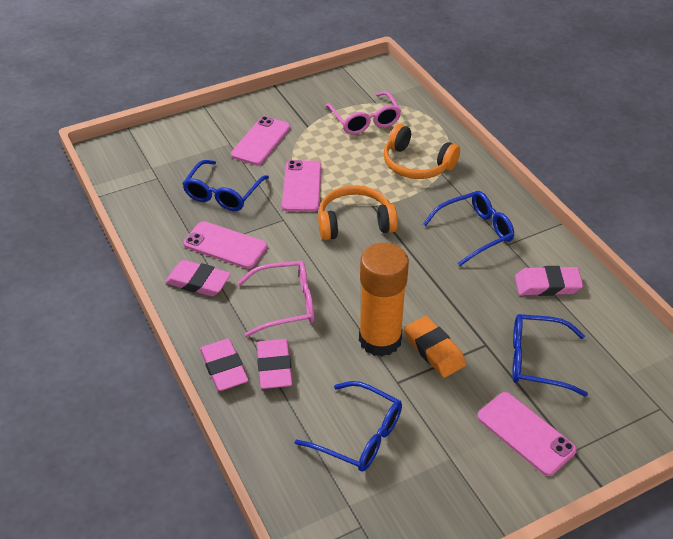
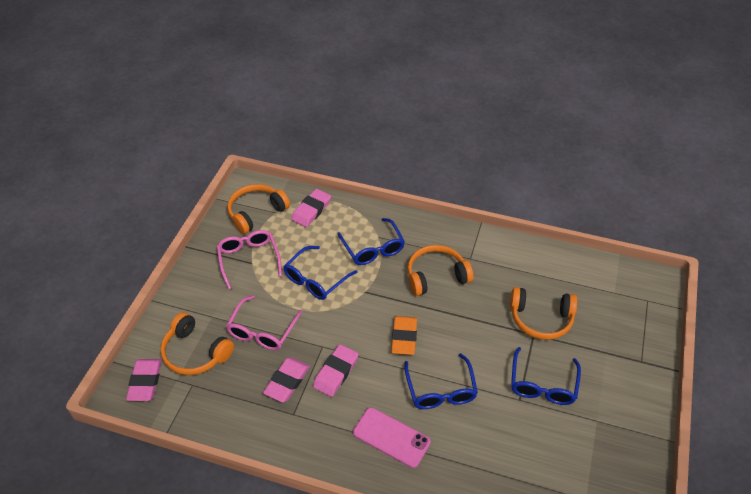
orange glue stick: [359,243,409,357] = 1 -> none = 0
orange headphones: [318,185,398,240] [383,124,460,179] = 2 -> [160,312,234,375] [227,184,290,234] [408,245,473,296] [510,287,577,340] = 4
pink phone: [183,221,268,269] [231,116,290,165] [282,160,322,212] [477,392,577,476] = 4 -> [353,407,431,468] = 1

